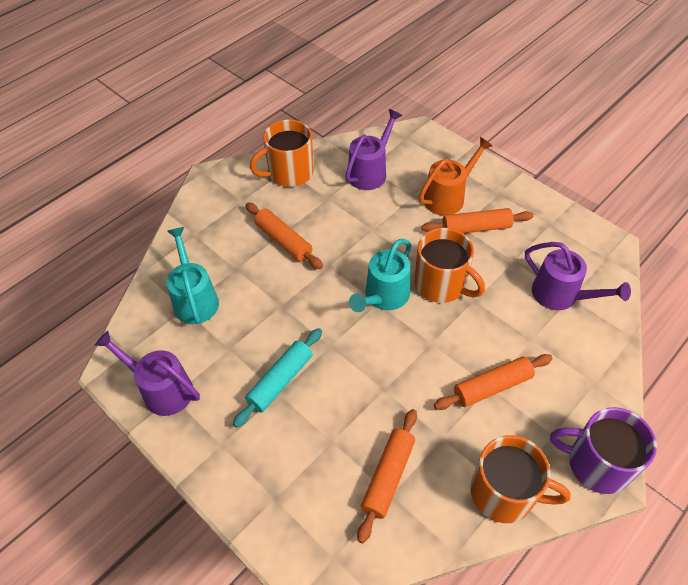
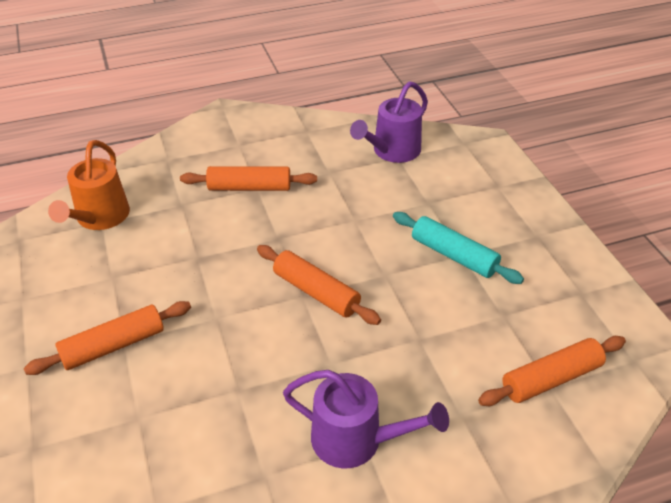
orange mug: [250,119,314,187] [414,228,485,303] [470,435,571,523] = 3 -> none = 0
purple mug: [550,407,657,494] = 1 -> none = 0
purple watering can: [94,331,200,416] [345,109,402,190] [525,242,631,310] = 3 -> [283,370,449,468] [350,81,428,163] = 2
turquoise watering can: [166,227,219,324] [349,239,411,312] = 2 -> none = 0

